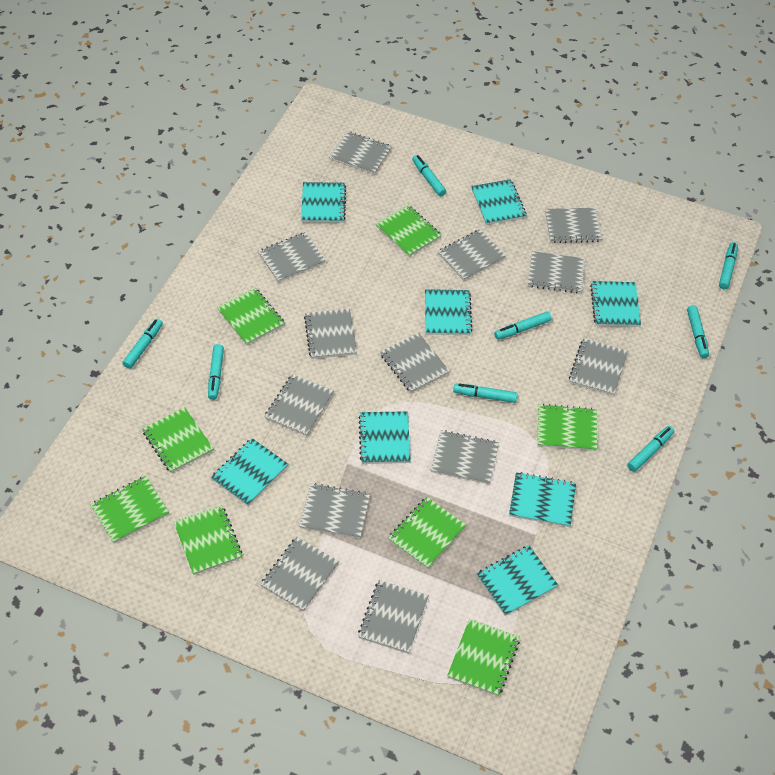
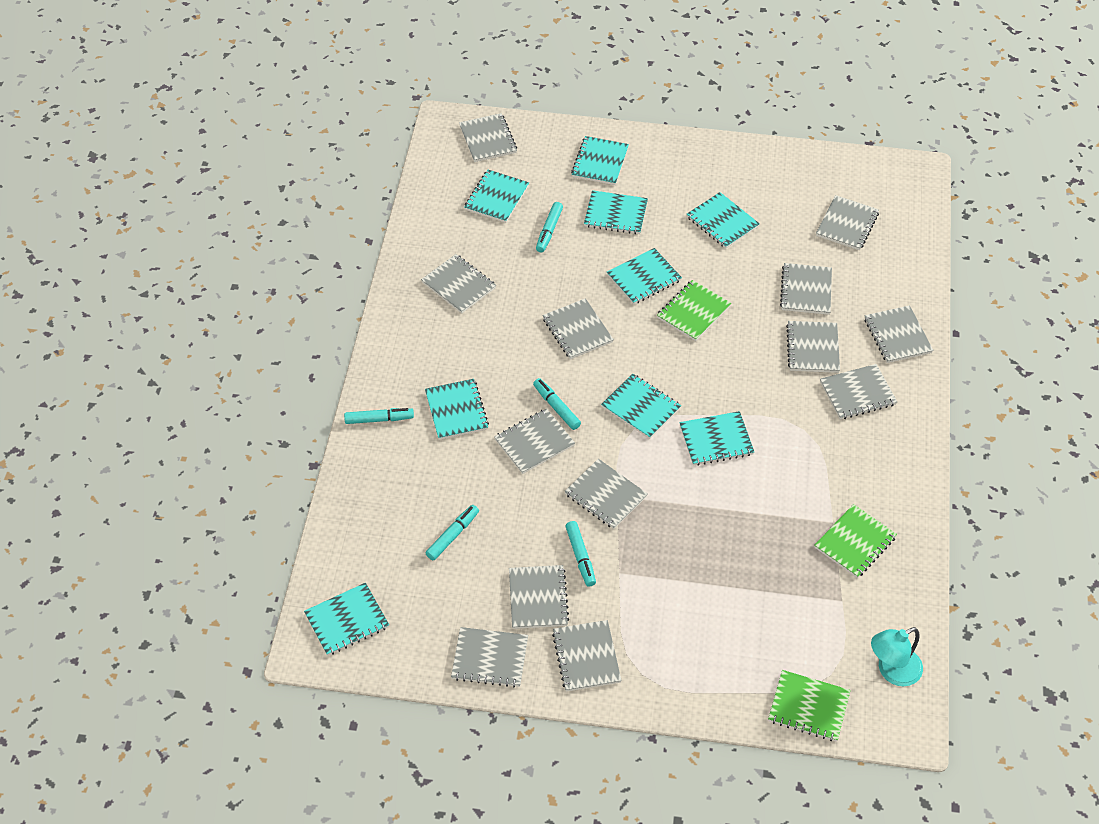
green notebook: [90,476,169,543] [142,407,214,473] [174,505,242,575] [217,288,285,345] [376,205,442,257] [388,497,466,569] [447,619,520,696] [537,404,597,451] = 8 -> [657,280,731,341] [768,670,851,742] [814,504,897,578] = 3
turquoise lamp: none = 0 -> [871,627,923,686] = 1
turquoise marker: [122,319,163,369] [208,344,224,400] [412,155,446,196] [453,383,517,403] [494,311,551,340] [627,426,674,472] [687,305,709,358] [719,242,738,289] = 8 -> [344,408,414,424] [426,505,479,561] [533,378,581,430] [536,202,563,253] [565,521,596,587] = 5
turquoise notebook: [211,438,288,506] [301,182,346,223] [358,411,411,464] [425,289,473,335] [471,179,527,225] [477,545,558,616] [509,472,576,527] [590,281,641,327] = 8 -> [304,583,389,656] [425,379,489,440] [464,170,529,223] [571,136,629,185] [584,190,648,234] [601,374,681,439] [607,248,682,304] [679,411,754,466] [687,192,760,248] = 9

